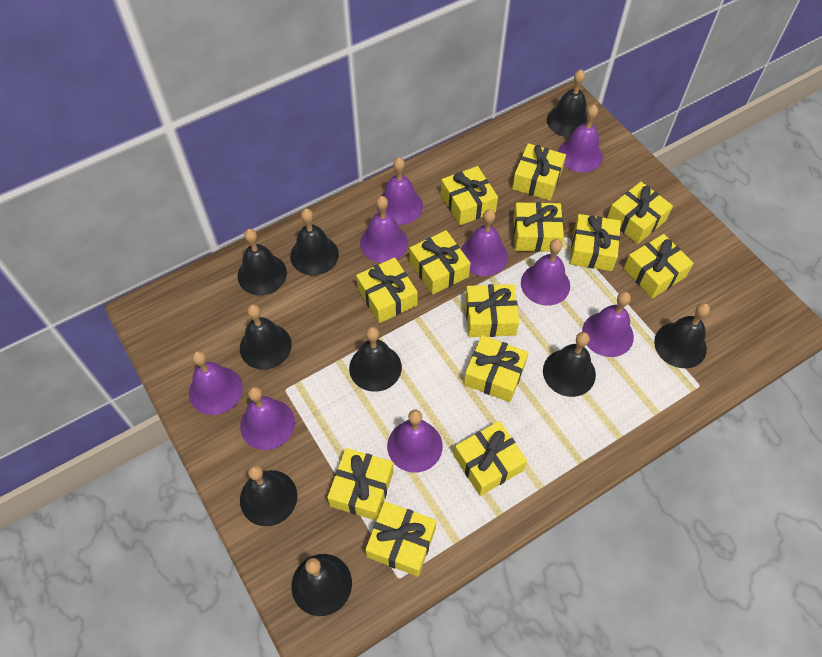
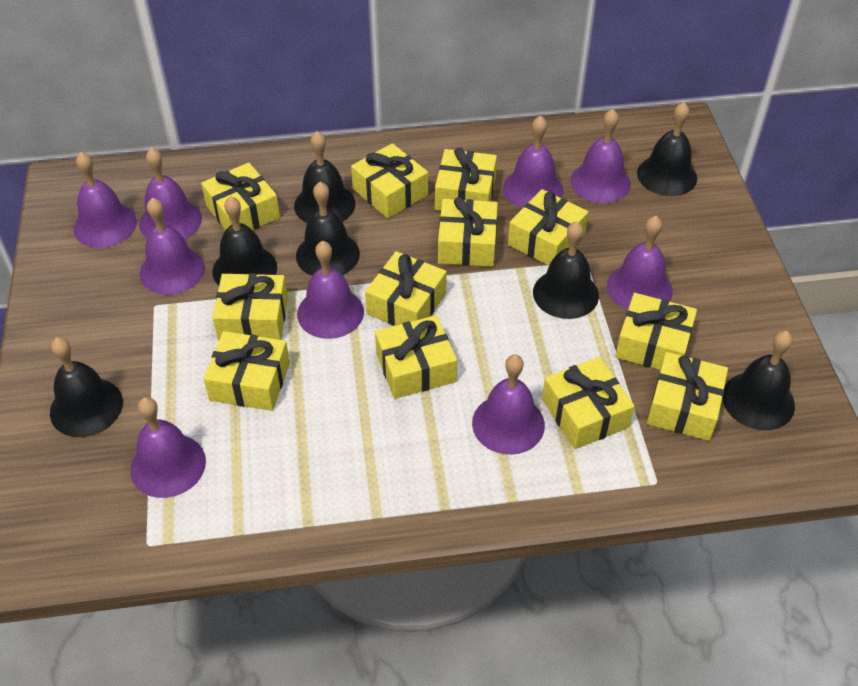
black bell: [238,229,287,295] [240,304,292,370] [240,465,297,526] [290,209,339,275] [291,554,352,616] [349,327,402,392] [543,332,596,397] [547,69,587,137] [654,303,710,368] = 9 -> [50,337,123,437] [212,196,277,286] [294,131,355,223] [296,182,360,276] [533,221,599,319] [637,102,697,196] [722,331,795,430] = 7
yellow gift: [327,448,394,521] [356,257,418,323] [365,501,436,577] [410,230,470,295] [441,166,498,225] [454,421,527,496] [464,335,529,402] [465,284,519,337] [512,143,566,201] [513,202,564,252] [570,214,621,271] [607,182,673,244] [624,234,694,298] = 13 -> [201,163,280,230] [204,331,290,411] [213,273,288,340] [351,143,428,219] [365,251,447,326] [375,315,457,399] [435,147,497,211] [438,197,498,267] [508,189,588,266] [542,357,635,449] [615,293,697,370] [647,352,728,441] = 12

